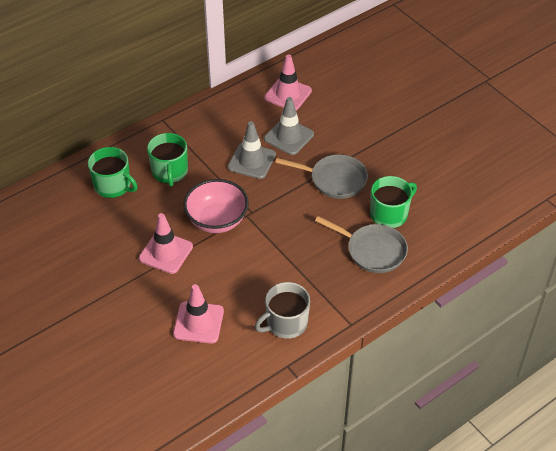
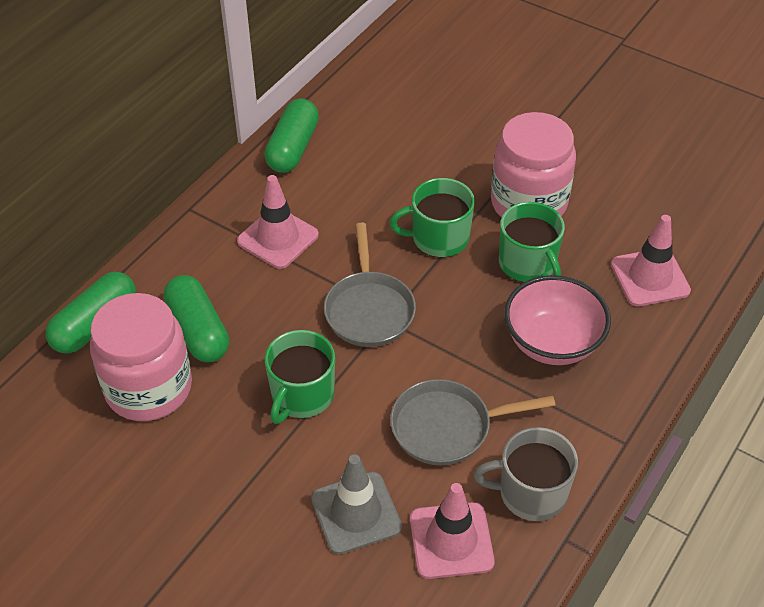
green capsule: none = 0 -> [45,272,136,354] [164,275,229,362] [264,98,319,173] = 3
grey traffic cone: [228,121,276,179] [264,97,314,155] = 2 -> [311,454,402,554] = 1
pink jar: none = 0 -> [90,293,192,421] [491,112,576,217] = 2

